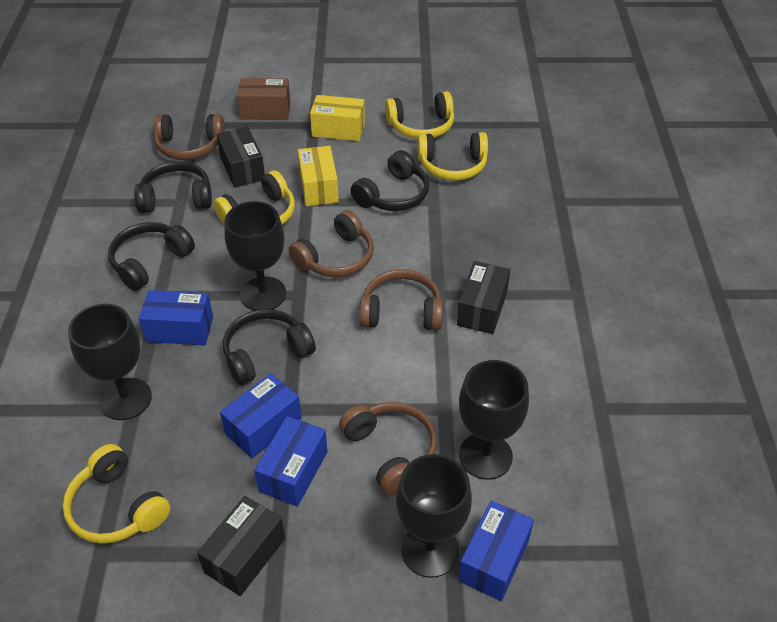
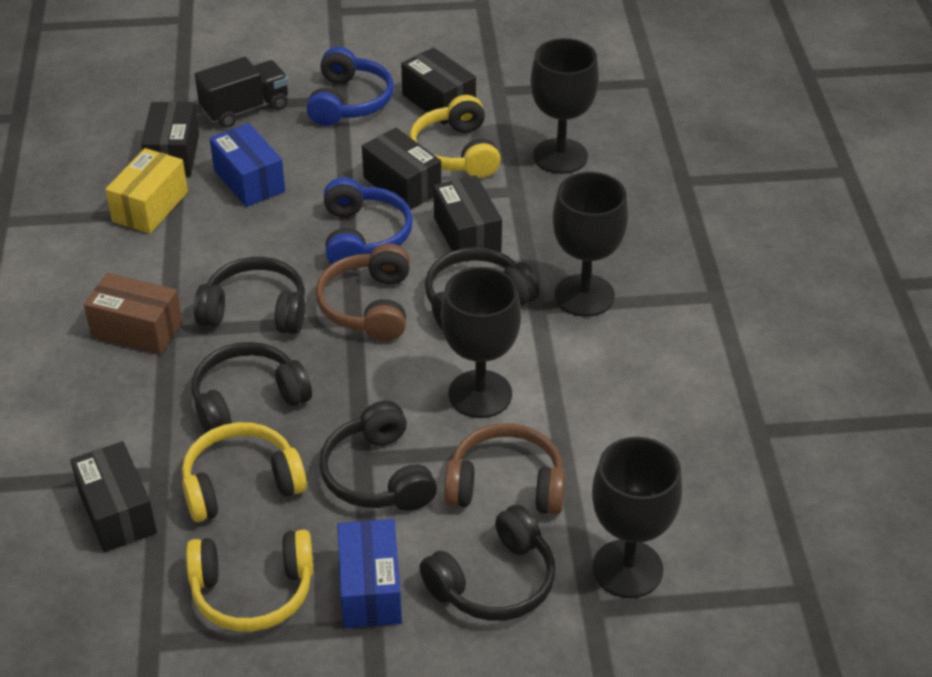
black box: [197,496,285,596] [217,127,265,188] [457,261,510,334] = 3 -> [70,441,157,552] [141,102,199,177] [362,128,441,210] [401,47,476,125] [433,175,502,252] = 5
black headphones: [108,222,195,291] [134,161,212,213] [223,309,316,385] [351,150,429,211] = 4 -> [191,342,312,433] [194,257,305,334] [319,401,437,511] [419,504,556,621] [425,247,539,331] = 5
black truck: none = 0 -> [195,57,289,128] = 1
blue box: [139,290,213,345] [220,373,302,459] [254,416,328,507] [458,501,534,601] = 4 -> [209,123,285,207] [337,519,402,628] = 2
blue headphones: none = 0 -> [306,47,394,126] [324,177,413,264] = 2
brown headphones: [153,114,225,160] [289,210,374,277] [339,402,437,495] [359,269,443,330] = 4 -> [316,243,410,341] [444,423,565,515] = 2
yellow box: [298,146,339,206] [310,95,365,141] = 2 -> [105,148,188,234] = 1
yellow headphones: [62,444,170,544] [213,170,295,225] [385,91,454,139] [417,132,488,181] = 4 -> [182,422,307,522] [186,530,313,632] [409,95,501,178] = 3

